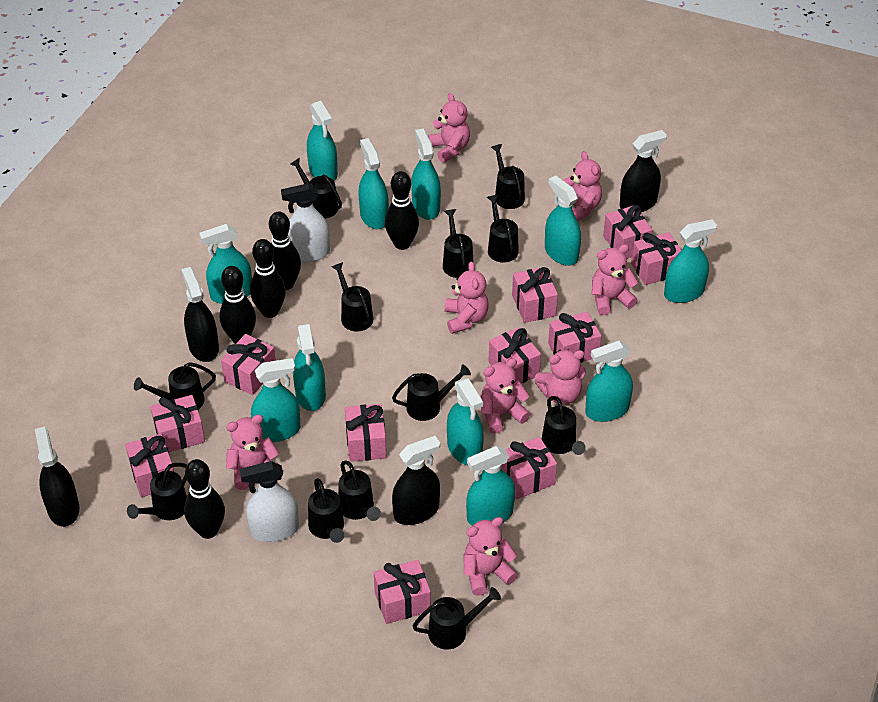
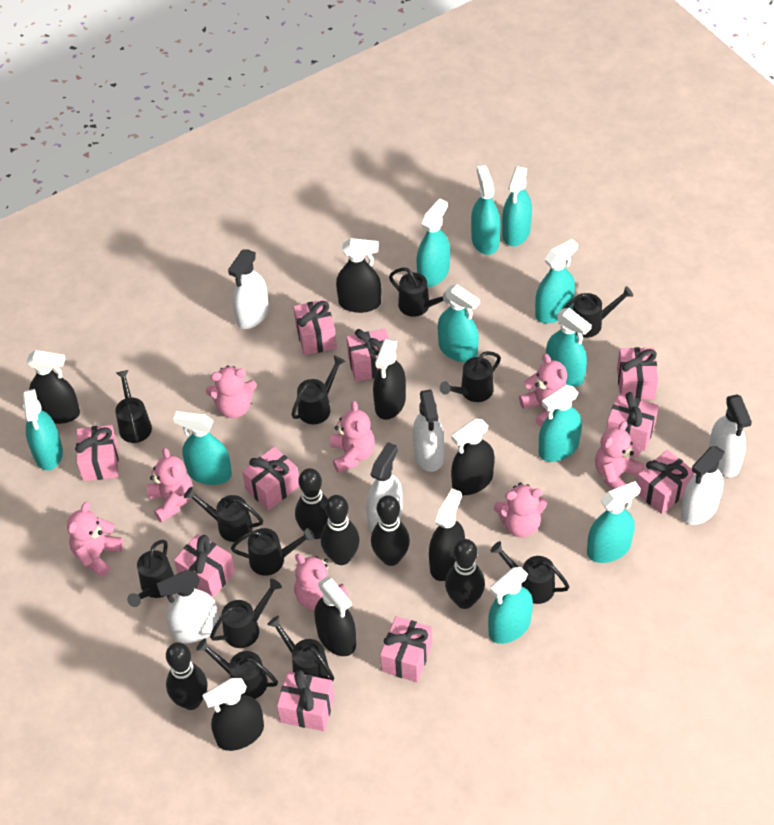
black spray bottle: [35,427,79,527] [181,267,219,362] [392,436,440,525] [620,130,667,212] = 4 -> [27,350,80,424] [202,678,264,751] [315,577,356,656] [336,238,381,313] [373,338,406,420] [429,488,465,581] [451,419,495,495] = 7
pink gift: [125,434,174,497] [150,395,205,452] [221,334,276,395] [345,404,386,462] [374,560,431,624] [488,327,541,384] [501,437,557,499] [512,267,558,323] [548,312,602,363] [603,205,653,259] [631,232,681,285] = 11 -> [75,425,118,481] [174,534,235,598] [242,447,300,510] [277,670,334,731] [294,299,337,355] [346,329,389,382] [380,616,432,682] [606,392,658,451] [617,347,658,400] [637,450,694,514] = 10
white spray bottle: [240,461,299,542] [281,184,330,262] = 2 -> [157,570,219,643] [228,249,269,329] [366,442,403,532] [413,389,445,472] [681,446,725,525] [708,395,752,477] = 6

